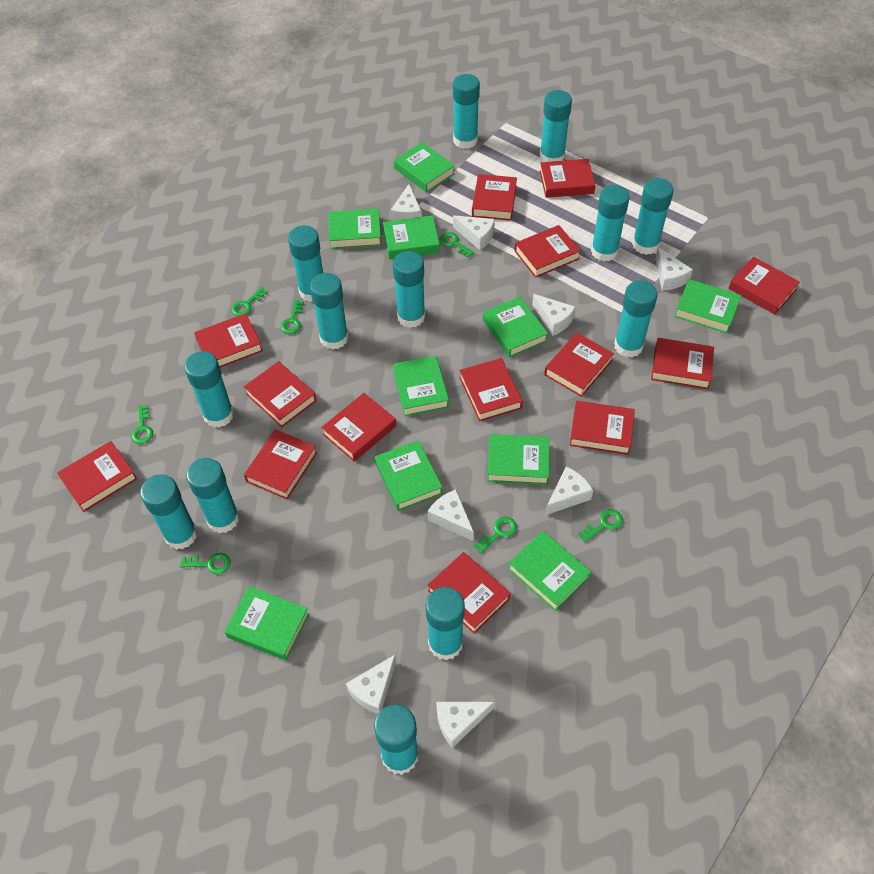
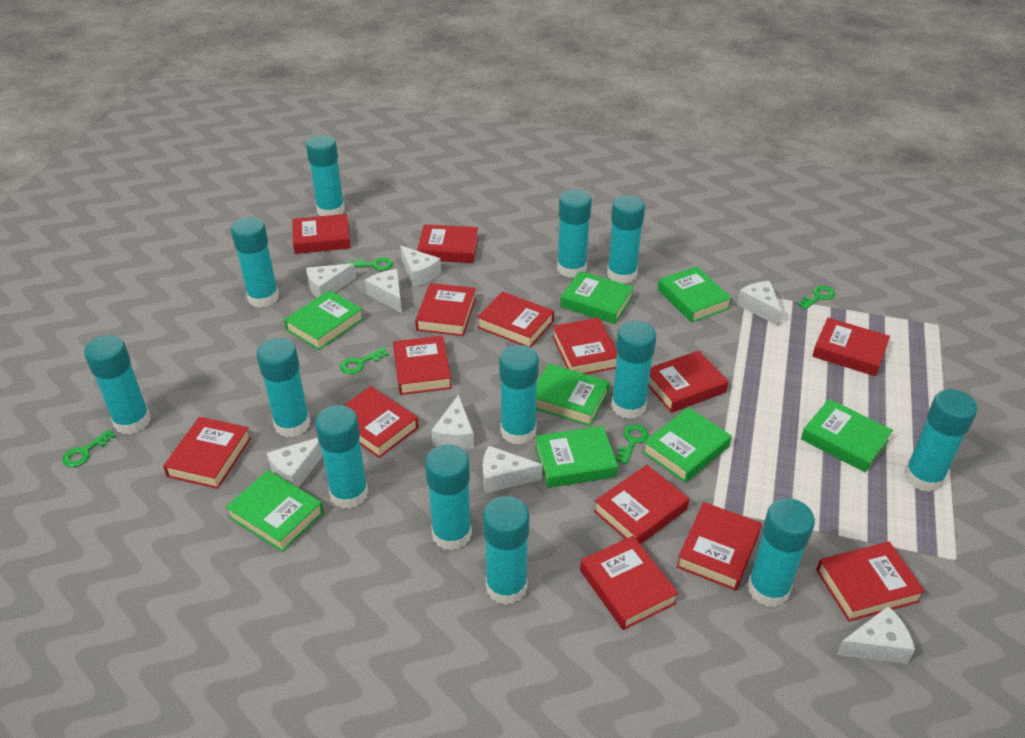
green book: [224,586,309,660] [328,208,381,249] [375,440,443,511] [383,215,440,259] [393,356,449,416] [394,142,455,193] [483,297,548,358] [487,434,549,485] [508,531,591,611] [674,279,741,333] = 10 -> [225,470,324,552] [284,290,364,350] [535,426,618,488] [536,363,610,426] [560,271,634,324] [642,407,732,483] [658,266,732,323] [801,399,893,472] = 8
green key: [132,405,153,444] [180,553,231,574] [232,287,268,316] [281,300,304,334] [440,232,475,258] [474,517,517,553] [578,509,623,542] = 7 -> [62,429,116,467] [340,348,388,374] [348,257,393,271] [615,424,649,464] [797,285,835,310] = 5

